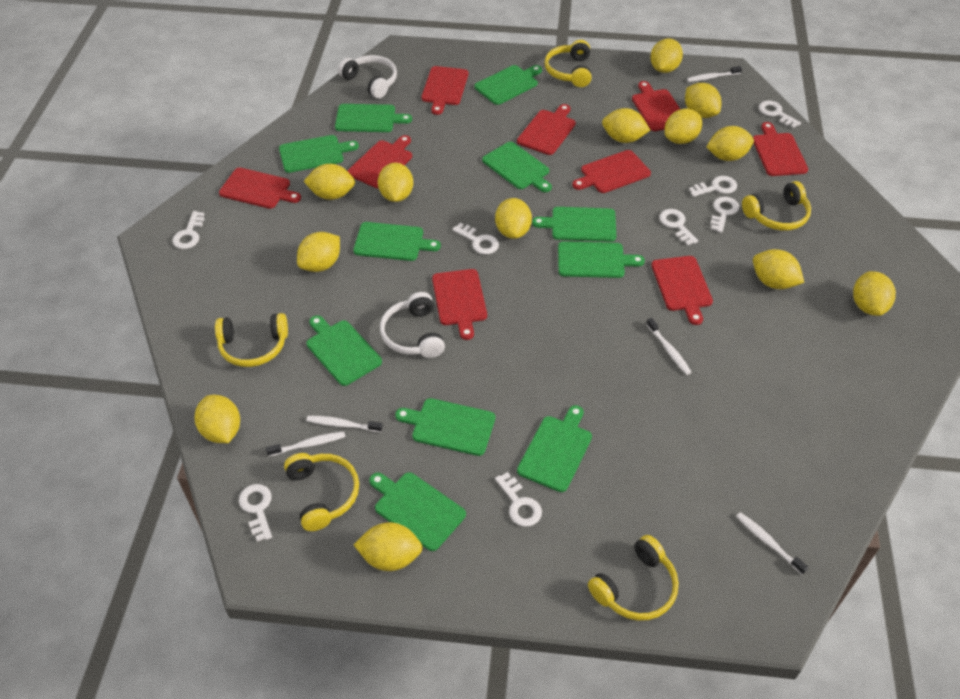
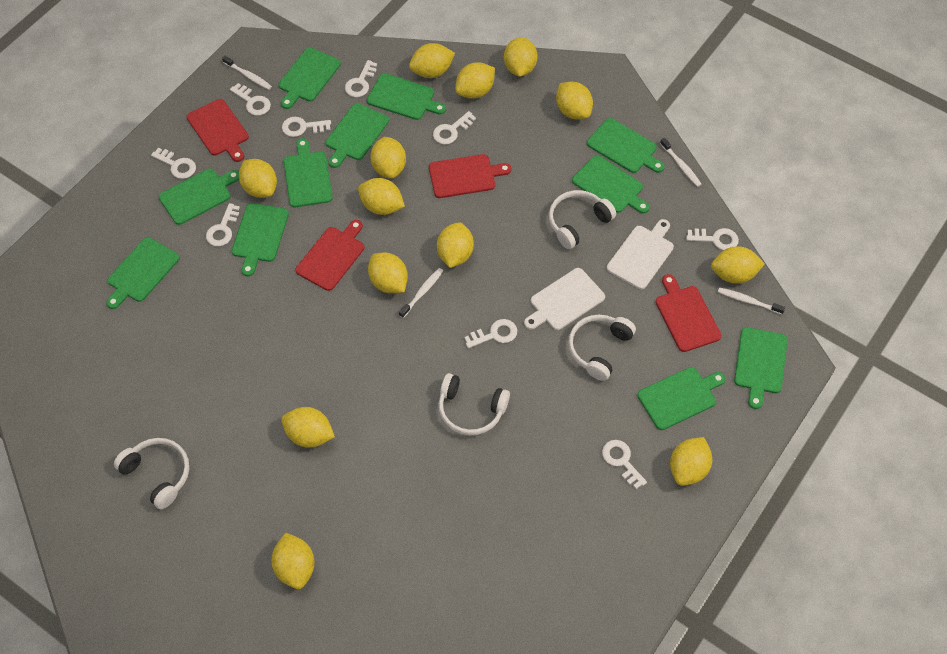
red cutting board: [219,167,301,209] [348,135,412,188] [421,66,468,115] [432,269,487,340] [517,104,576,155] [572,150,651,193] [632,81,680,131] [651,256,713,325] [753,122,808,176] = 9 -> [187,99,249,162] [295,220,364,291] [429,154,511,198] [656,274,722,352] = 4
white cutting board: none = 0 -> [524,268,605,330] [607,219,674,289] = 2
white headphones: [338,55,397,99] [380,292,445,358] = 2 -> [114,438,189,509] [439,373,510,436] [549,190,616,249] [568,315,636,381] = 4
white key: [172,211,204,249] [239,484,272,542] [452,223,499,255] [495,472,542,527] [659,209,698,245] [689,176,737,197] [710,197,739,233] [759,100,801,128] = 8 -> [151,147,196,179] [206,203,240,246] [230,83,271,116] [282,117,331,137] [345,60,377,97] [433,111,476,145] [464,319,517,348] [602,440,647,489] [686,228,739,250] = 9
white toothbrush: [266,431,345,457] [307,416,383,432] [646,318,692,375] [687,66,742,82] [736,512,809,575] = 5 -> [222,56,272,90] [399,268,443,318] [660,138,702,187] [718,287,785,314] = 4
yellow headphones: [215,313,288,367] [284,453,359,531] [544,40,592,87] [588,535,679,621] [742,181,811,230] = 5 -> none = 0

